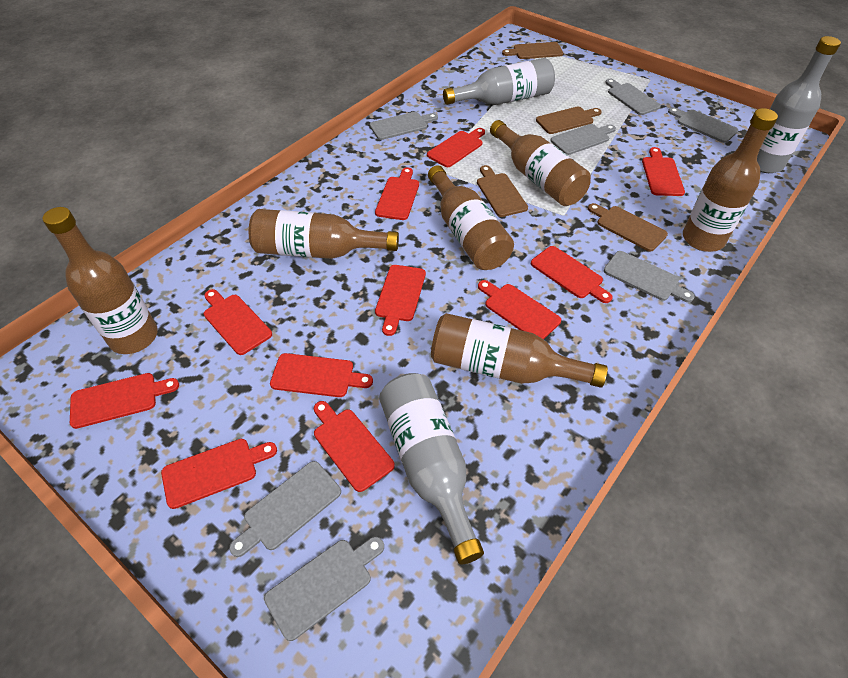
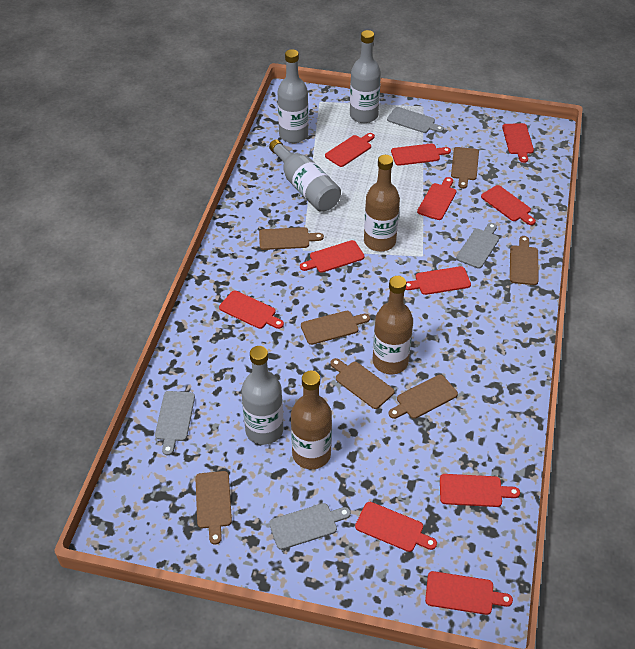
brown bottle: [42,207,158,354] [249,209,399,259] [428,165,514,270] [431,313,608,388] [490,120,591,206] [683,108,778,252] = 6 -> [291,371,332,469] [364,155,400,251] [373,276,413,375] = 3
brown cutting board: [477,165,528,217] [502,42,563,59] [536,107,602,134] [588,203,668,252] = 4 -> [195,471,232,544] [259,227,324,250] [301,311,370,345] [330,358,394,409] [389,375,458,419] [451,147,479,189] [510,236,538,285] = 7
grey bottle: [379,373,484,564] [443,58,555,105] [757,36,841,173] = 3 -> [241,346,283,445] [269,139,341,212] [278,49,308,143] [350,30,381,123] = 4
grey cutting board: [229,461,341,557] [264,537,384,641] [370,112,438,140] [550,124,616,155] [604,251,695,302] [605,79,661,115] [668,107,738,143] = 7 -> [155,391,195,455] [269,503,351,550] [387,107,444,133] [456,223,499,269] = 4

